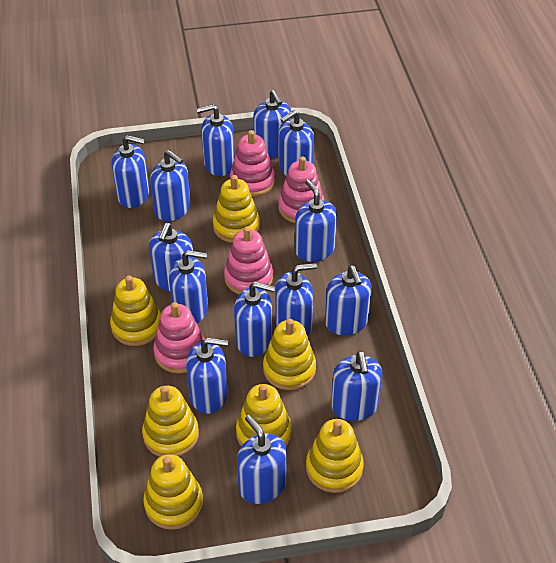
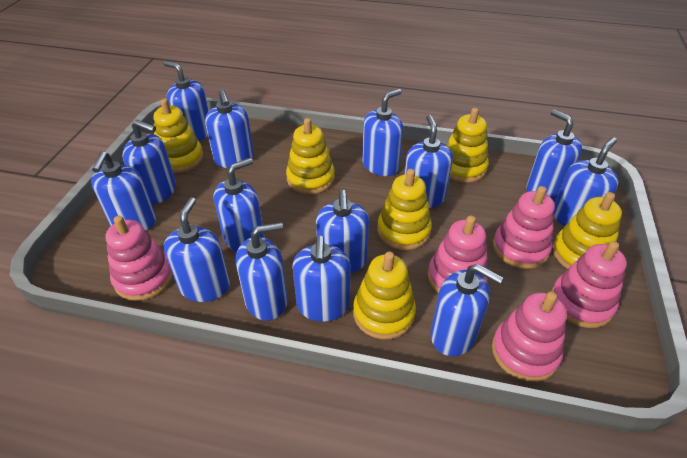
pink stacking toy: [154,302,205,373] [224,226,273,294] [230,130,275,197] [278,156,325,223] = 4 -> [106,216,173,301] [428,216,488,294] [492,292,567,382] [493,186,555,269] [551,241,627,328] = 5
yellow stacking toy: [110,275,161,346] [142,386,199,457] [143,454,203,530] [213,175,260,243] [236,384,292,446] [263,319,316,390] [306,419,364,493] = 7 -> [153,99,204,173] [286,118,335,194] [353,252,416,339] [377,169,432,250] [446,108,489,183] [553,192,622,269] = 6

